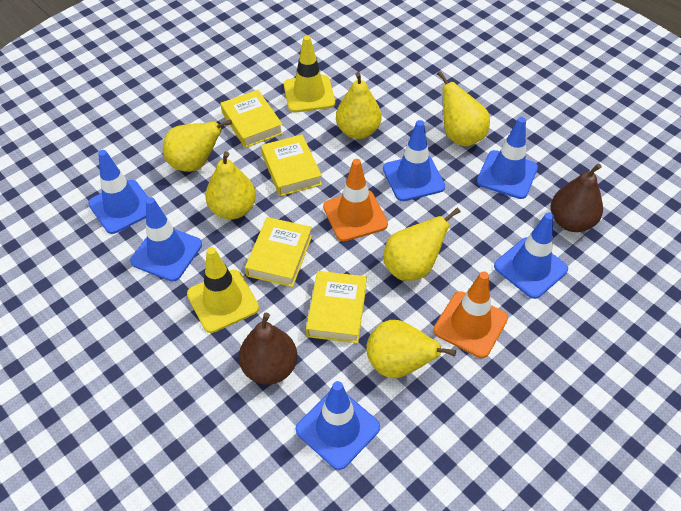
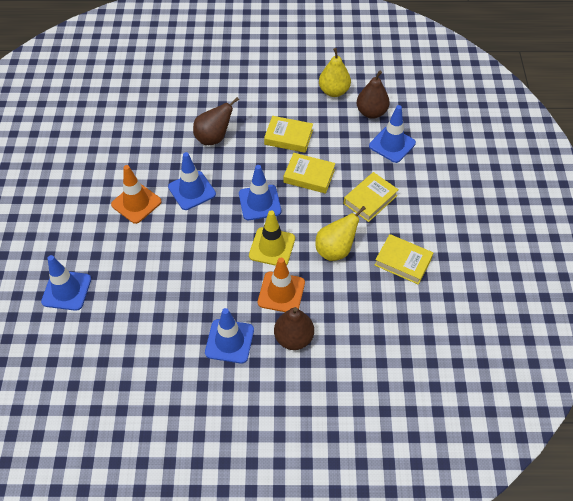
blue traffic cone: [88,150,149,234] [130,197,202,282] [295,381,380,470] [383,120,445,201] [477,117,538,199] [494,212,568,299] = 6 -> [41,255,91,311] [168,152,216,210] [205,308,254,364] [239,165,281,220] [369,105,416,163] = 5
brown pear: [239,312,297,385] [551,163,603,232] = 2 -> [193,97,239,145] [274,307,314,350] [357,71,390,119] = 3
yellow pear: [163,119,232,172] [205,151,256,219] [336,72,381,139] [366,320,456,378] [383,208,461,281] [437,71,490,147] = 6 -> [315,206,366,261] [319,48,351,97] = 2
yellow traffic cone: [187,247,259,333] [284,36,335,112] = 2 -> [249,210,295,266] = 1

